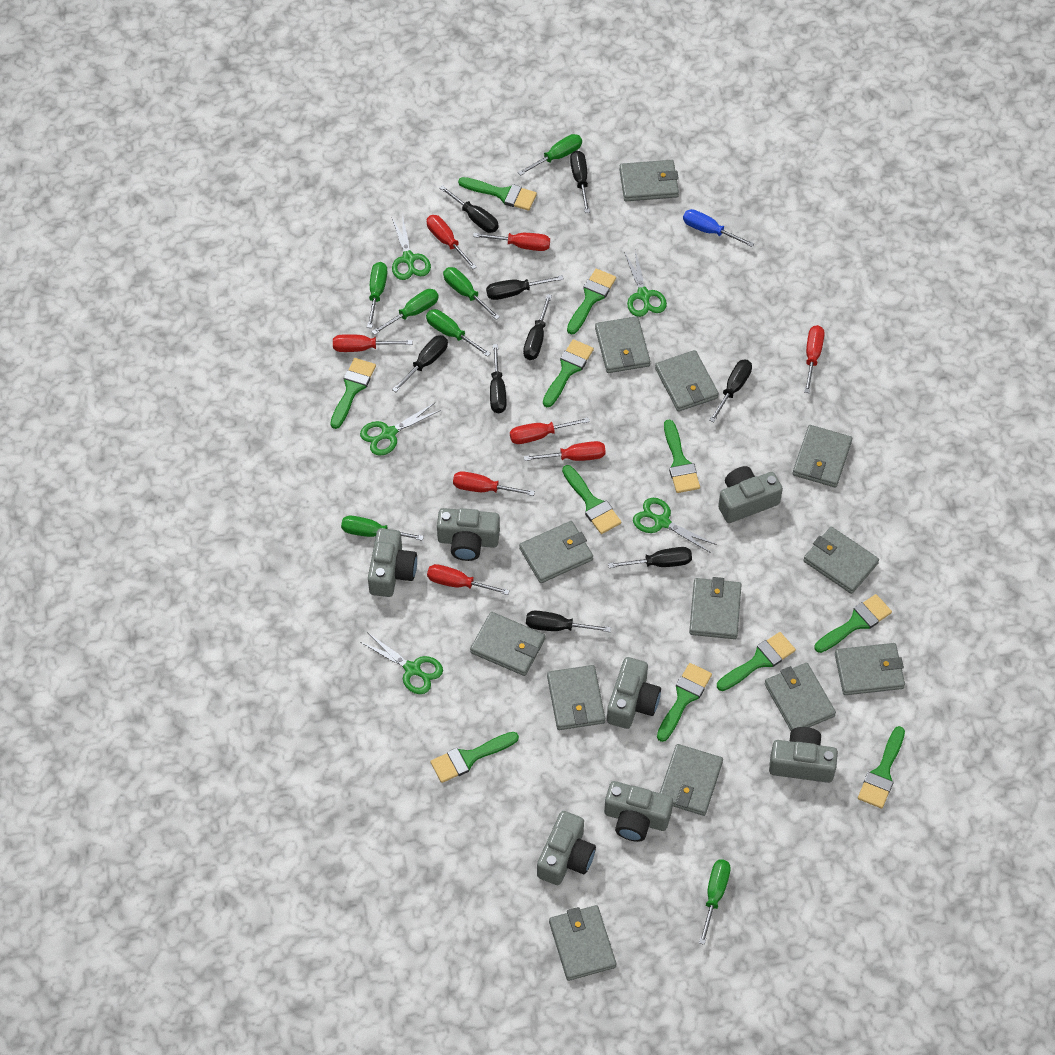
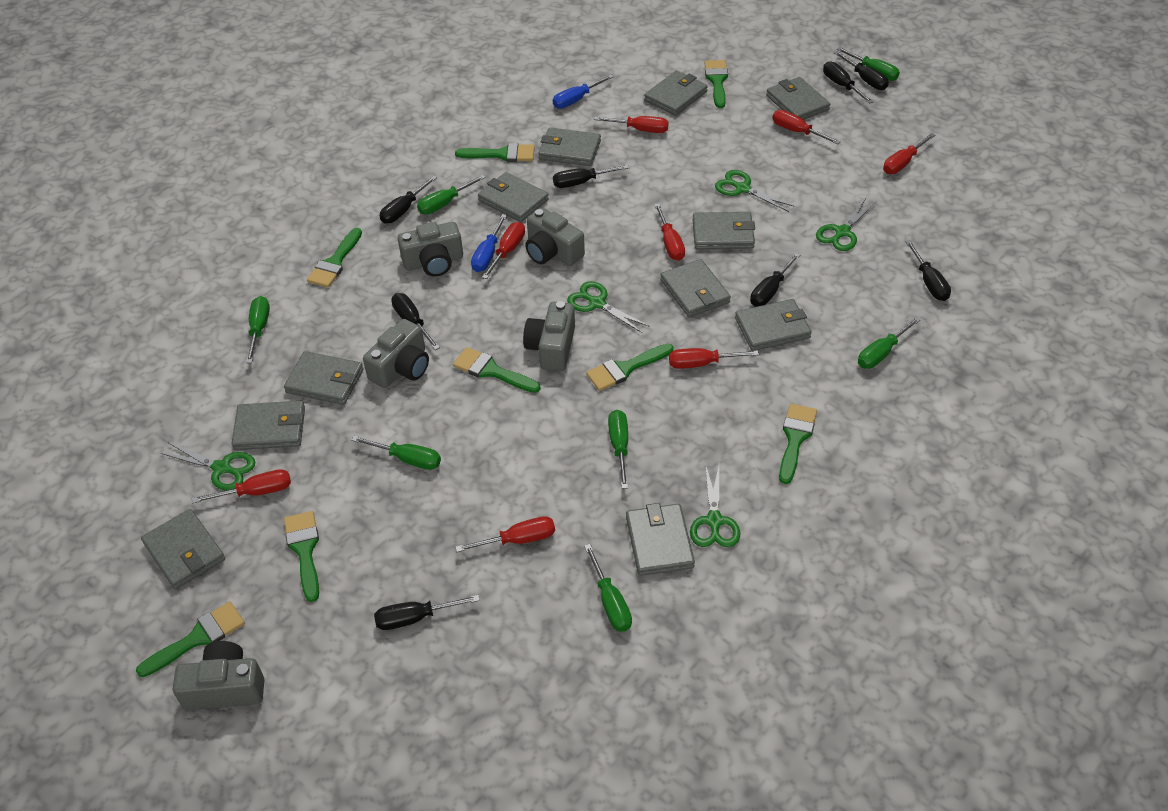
black screwdriver: [392,335,448,392] [439,185,499,233] [486,275,564,300] [490,344,506,413] [523,294,552,360] [526,611,611,632] [570,150,590,213] [608,547,692,568] [709,360,752,422] = 9 -> [374,595,480,630] [380,176,437,224] [391,293,440,350] [553,165,629,188] [750,253,800,307] [823,61,873,104] [834,51,889,90] [905,240,951,301] = 8
blue screwdriver: [683,209,754,247] = 1 -> [471,214,507,272] [553,75,614,108] = 2
green brush: [330,358,376,429] [430,732,519,783] [458,177,537,211] [543,339,594,407] [562,465,621,534] [567,269,616,334] [657,663,712,742] [664,419,700,493] [717,632,796,691] [815,594,892,653] [858,726,905,809] = 11 -> [136,601,245,677] [284,511,319,602] [307,228,362,288] [453,347,541,393] [455,143,535,162] [586,344,674,391] [704,60,728,108] [779,404,817,484] = 8
grey camera: [368,528,417,597] [437,508,500,561] [537,811,596,885] [604,781,673,842] [607,657,661,729] [718,466,783,523] [769,727,838,783] = 7 -> [173,641,265,710] [363,319,429,388] [398,222,463,277] [523,301,575,371] [525,208,585,266] = 5
grey wallet: [470,612,545,676] [519,521,593,583] [547,665,605,730] [549,905,616,981] [595,316,650,373] [619,160,679,201] [655,350,719,412] [660,744,723,816] [689,577,742,639] [764,663,836,731] [793,425,852,487] [803,527,879,594] [835,643,905,695] = 13 -> [141,509,225,589] [231,401,305,450] [284,351,364,405] [478,172,549,222] [538,128,601,166] [626,503,695,576] [644,71,708,116] [660,259,731,317] [693,212,755,249] [735,299,812,351] [766,77,830,120] = 11

